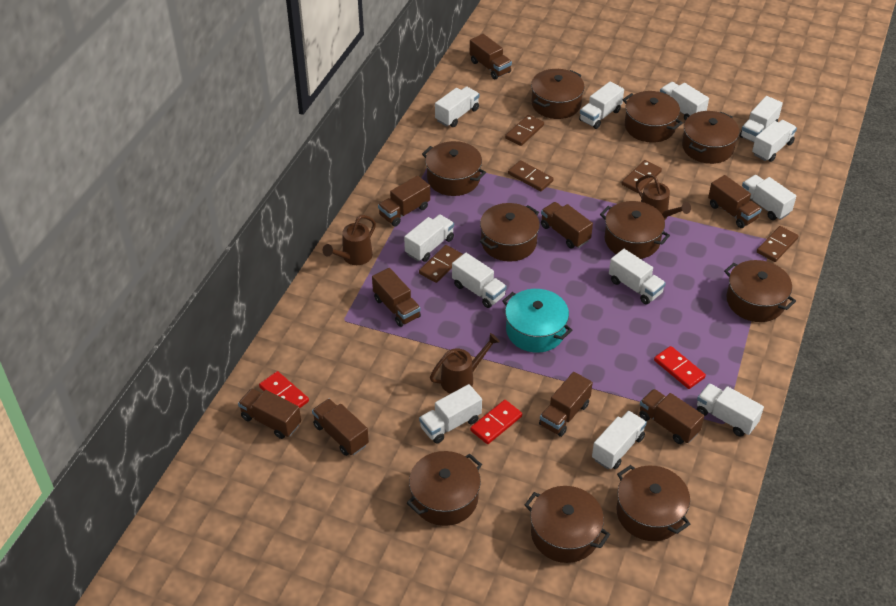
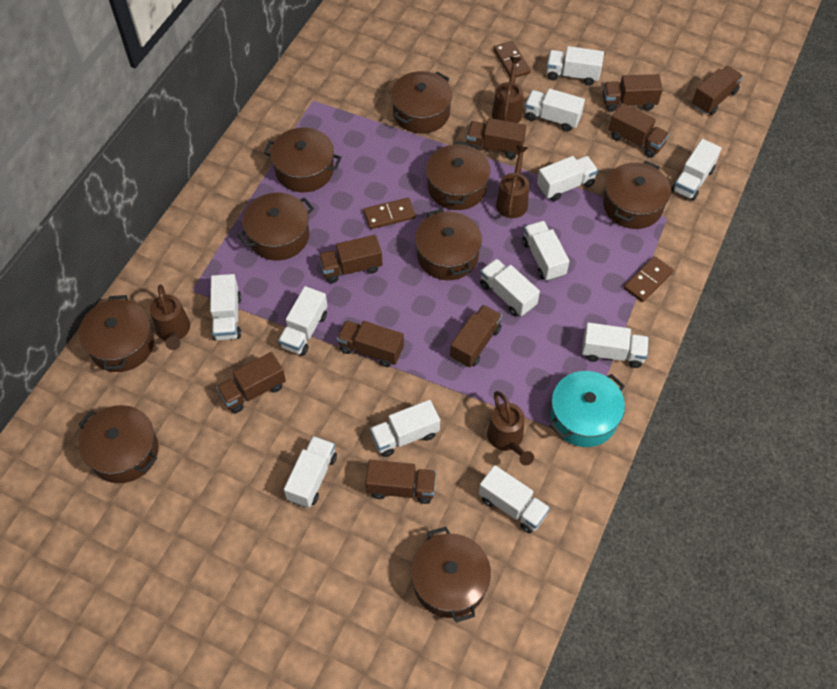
brown domino: [419,245,463,283] [505,115,544,146] [508,160,554,191] [621,160,662,193] [757,226,798,262] = 5 -> [363,198,416,229] [493,41,531,78] [624,256,674,302] = 3
brown pot: [407,451,482,526] [422,141,486,196] [480,203,540,262] [525,486,610,563] [531,69,584,119] [600,201,670,259] [616,465,690,541] [623,91,683,143] [682,111,739,164] [724,260,796,322] = 10 -> [79,295,154,372] [79,405,159,483] [238,193,314,261] [264,127,342,192] [391,71,452,134] [411,527,491,623] [415,208,482,280] [426,142,490,210] [603,161,671,229] = 9
brown watering can: [323,215,376,265] [430,333,500,394] [636,174,691,220] = 3 -> [150,284,190,350] [487,391,534,465] [492,57,523,123] [496,145,529,218] = 4
red domino: [259,371,309,408] [470,400,522,444] [654,346,706,389] = 3 -> none = 0

